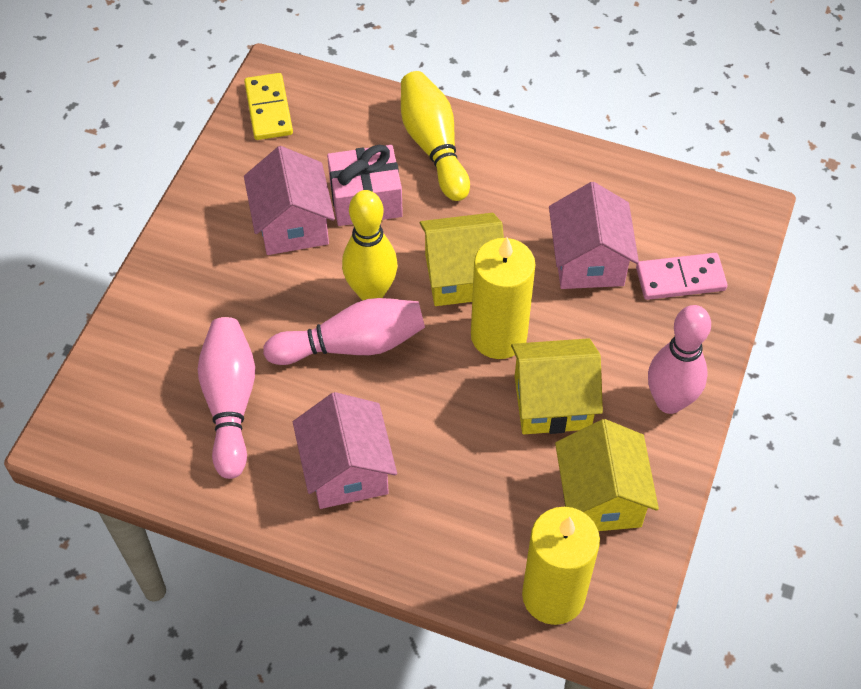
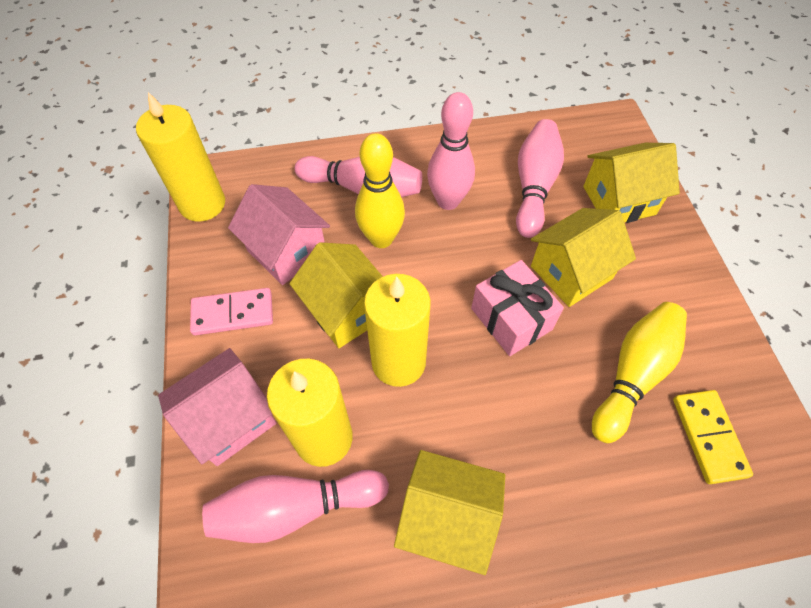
pink bowling pin: [198,317,255,479] [263,298,425,365] [648,305,711,414] = 3 -> [202,470,389,543] [295,156,422,197] [427,92,475,210] [516,119,564,238] = 4
pink house: [244,146,335,255] [293,392,397,509] [549,182,639,289] = 3 -> [158,348,276,466] [228,184,330,285] = 2
yellow candle: [471,237,535,359] [522,507,600,625] = 2 -> [136,92,225,222] [267,359,353,467] [364,274,431,387] = 3
yellow house: [420,213,504,306] [511,338,603,434] [555,419,659,531] = 3 -> [289,242,383,348] [394,450,505,575] [531,208,636,307] [583,143,680,223] = 4

